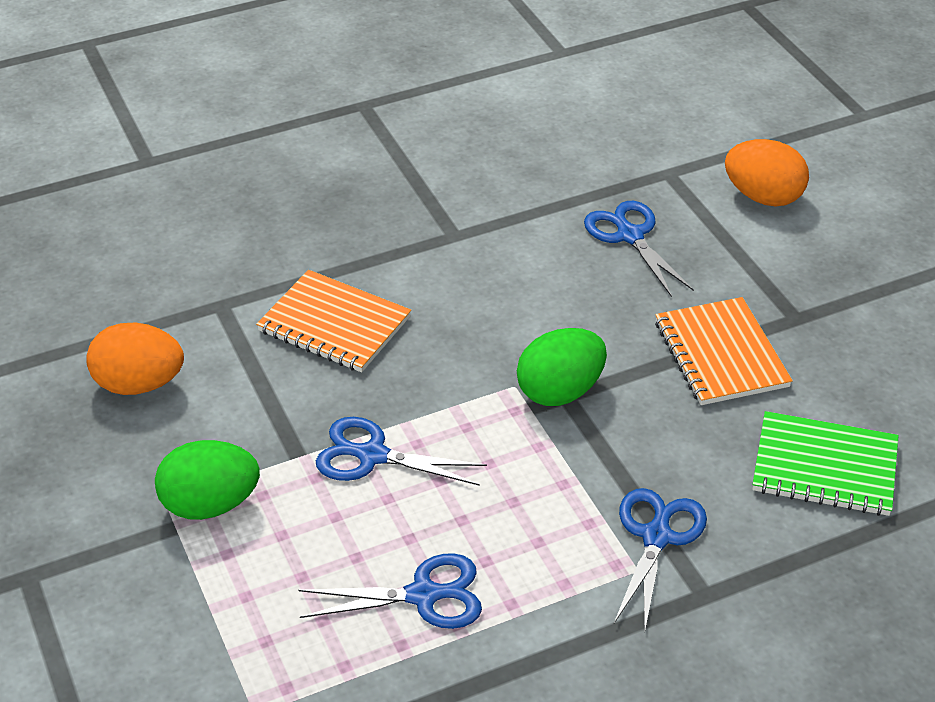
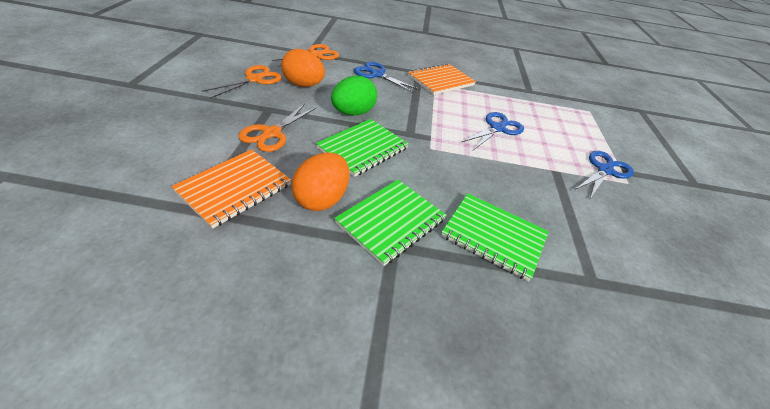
blue scissors: [298,553,482,629] [316,417,487,486] [584,201,694,297] [614,488,707,631] = 4 -> [354,62,420,93] [462,112,524,150] [576,151,634,199] = 3
green egg: [155,440,260,520] [517,328,607,406] = 2 -> [331,76,377,115] = 1
green notebook: [752,411,899,516] = 1 -> [316,119,409,177] [334,180,446,266] [441,193,549,281] = 3
orange scissors: none = 0 -> [202,65,282,99] [238,104,316,152] [272,44,339,67] = 3

